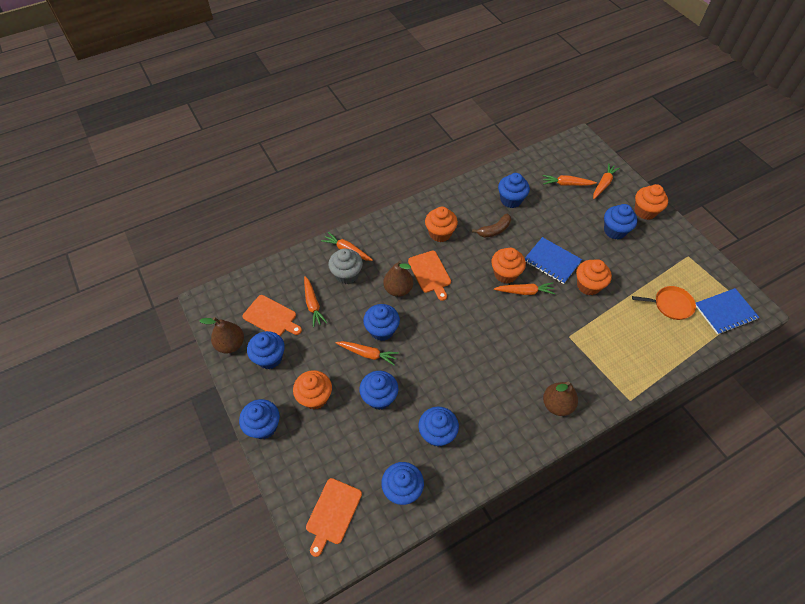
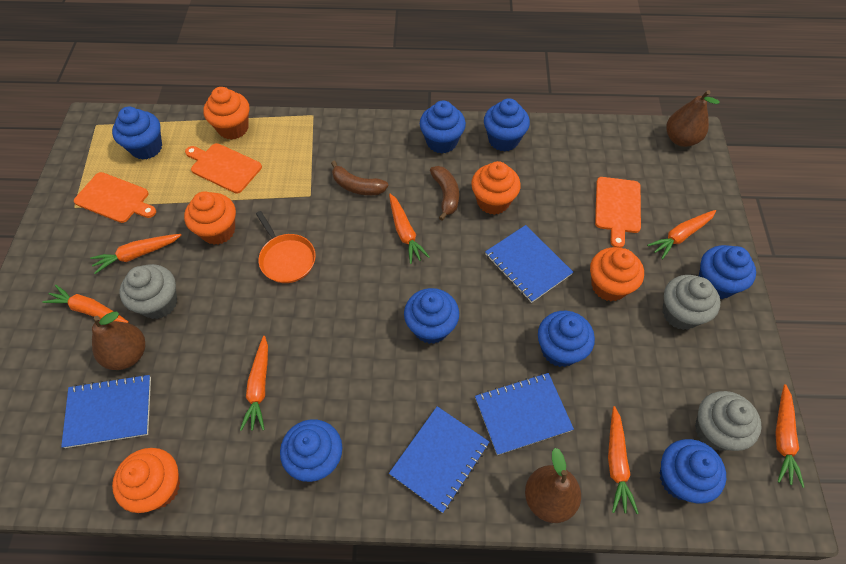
blue notebook: [525,237,582,284] [696,288,760,335] = 2 -> [61,374,151,448] [389,406,489,513] [475,373,574,455] [485,225,573,303] = 4
brown banana: [472,214,511,238] = 1 -> [331,161,388,195] [430,166,459,221] = 2
grey cupcake: [328,248,363,284] = 1 -> [120,264,177,319] [663,275,721,330] [695,391,762,451] = 3
orange carrot: [304,276,327,327] [321,232,373,261] [336,341,399,366] [494,282,555,295] [543,175,597,186] [593,163,620,199] = 6 -> [42,284,129,323] [90,234,182,274] [240,336,268,431] [389,194,430,264] [608,406,639,514] [647,210,716,259] [775,384,804,488] = 7

